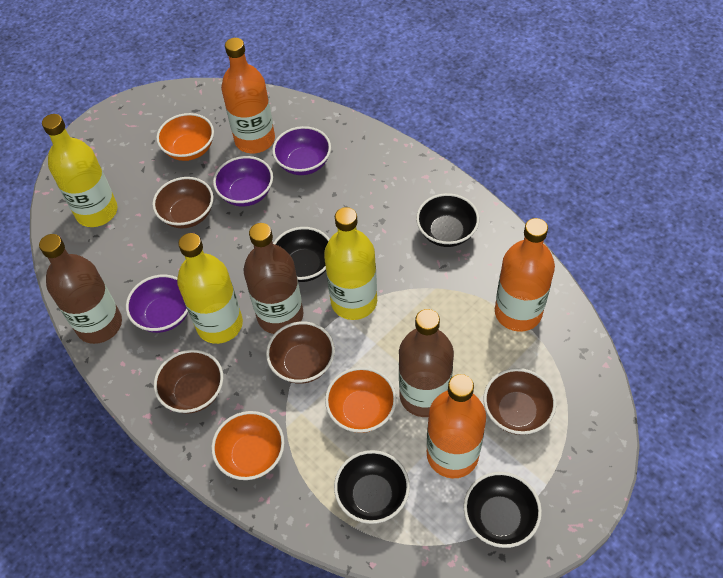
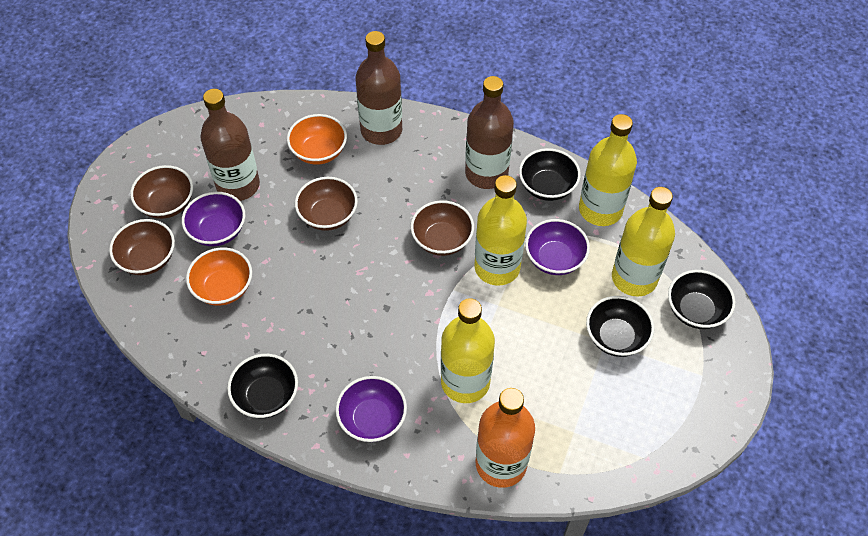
orange bottle: [221,38,275,153] [427,374,486,478] [495,218,555,332] = 3 -> [476,388,535,488] = 1
orange bowl: [156,113,214,161] [211,411,285,480] [325,367,397,433] = 3 -> [186,248,252,306] [287,114,347,165] = 2
yellow bottle: [42,114,117,227] [177,233,243,344] [324,207,377,320] = 3 -> [441,298,495,403] [474,175,527,286] [579,114,637,226] [612,187,675,296] = 4

